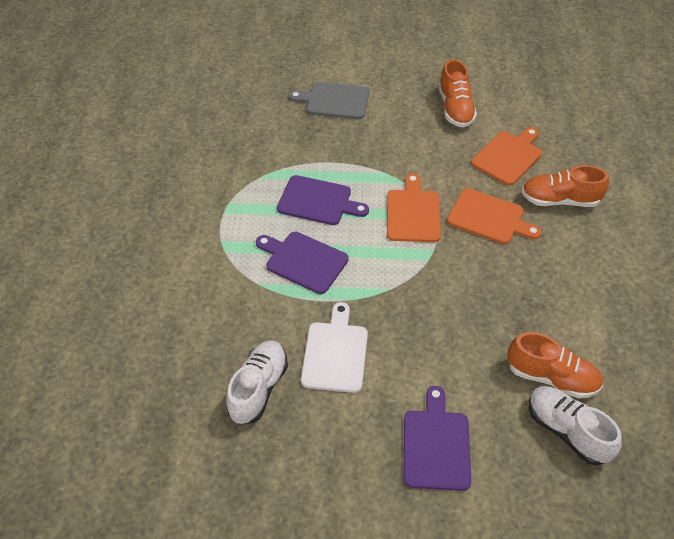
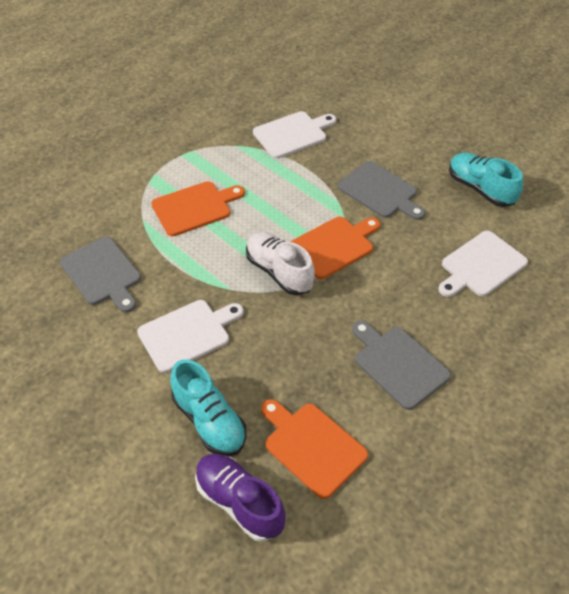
grey cutting board: [289,82,369,119] = 1 -> [60,237,141,313] [338,161,425,220] [352,321,451,410] = 3
orange shoe: [438,59,477,127] [507,332,603,399] [521,165,609,207] = 3 -> none = 0
purple cutting board: [256,232,349,294] [277,175,369,225] [404,386,471,491] = 3 -> none = 0
purple shoe: none = 0 -> [195,454,286,542] = 1
turquoise shoe: none = 0 -> [170,360,247,456] [449,152,523,207] = 2
white cutting board: [301,302,368,393] = 1 -> [137,300,244,373] [253,111,336,159] [438,231,528,297] = 3
white shoe: [226,340,288,425] [529,386,622,466] = 2 -> [246,232,315,295] = 1

